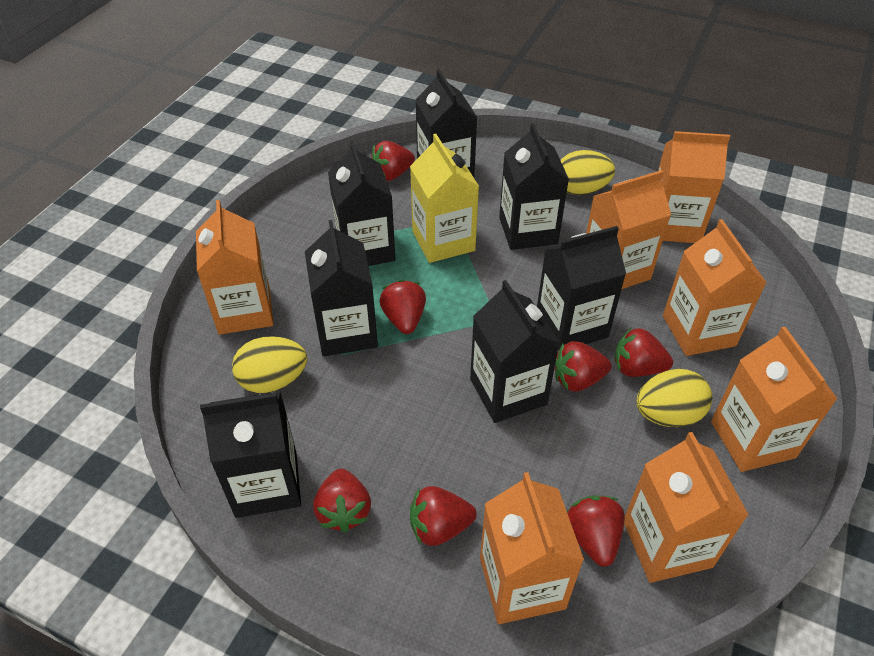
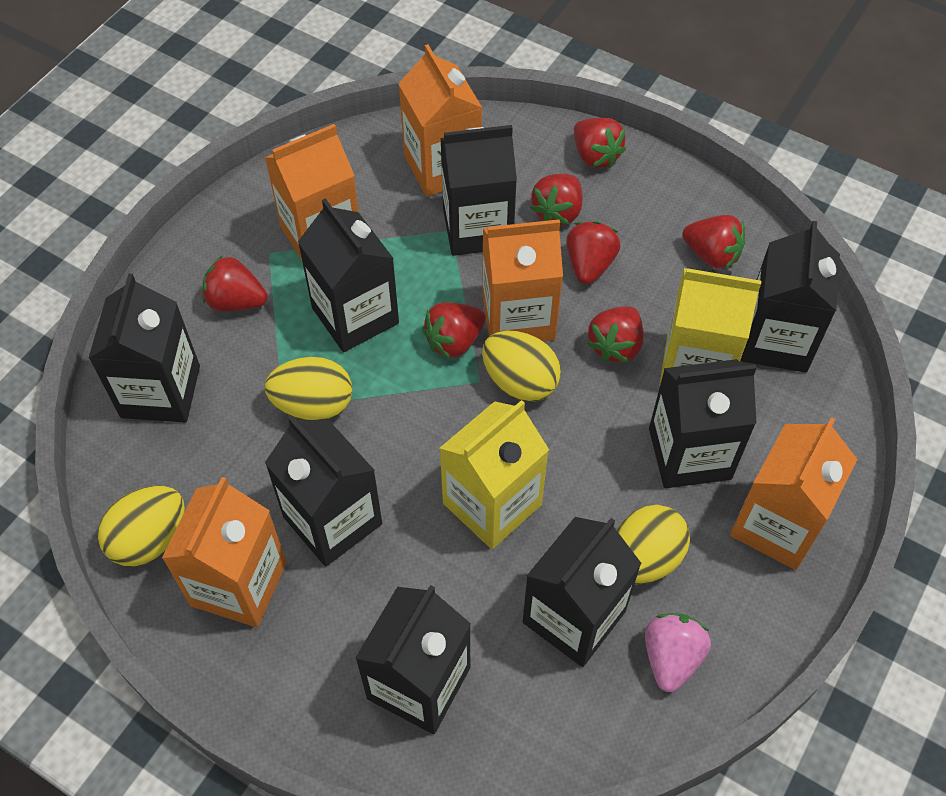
black carton: [200,391,301,518] [305,220,378,356] [328,141,395,266] [415,69,478,177] [470,280,560,423] [499,123,569,250] [537,226,626,350] = 7 -> [89,274,200,423] [265,416,382,567] [298,198,399,352] [355,585,471,734] [440,125,517,256] [523,517,642,667] [649,359,757,488] [741,221,840,373] = 8
orange carton: [196,200,274,335] [480,472,584,624] [586,170,671,289] [624,432,749,583] [658,131,730,243] [663,219,767,356] [711,327,838,472] = 7 -> [162,477,287,628] [265,124,359,260] [398,44,482,197] [482,219,563,342] [730,417,857,570] = 5
pink strawberry: none = 0 -> [645,613,711,692] = 1
yellow carton: [410,134,479,263] = 1 -> [439,400,549,549] [660,268,761,384] = 2
yellow egg: [232,336,307,393] [560,150,615,195] [636,369,712,427] = 3 -> [98,486,185,566] [265,357,352,421] [482,331,561,402] [617,505,690,584] = 4

